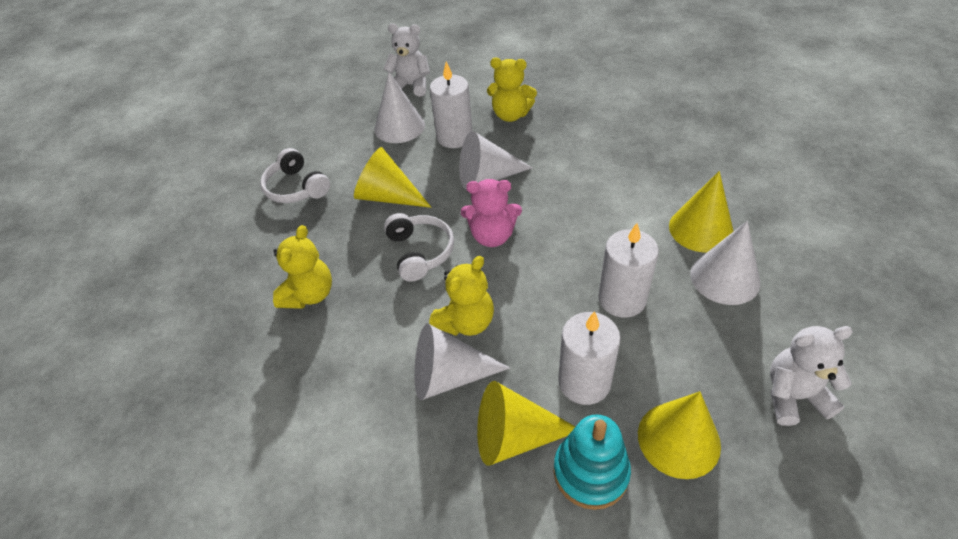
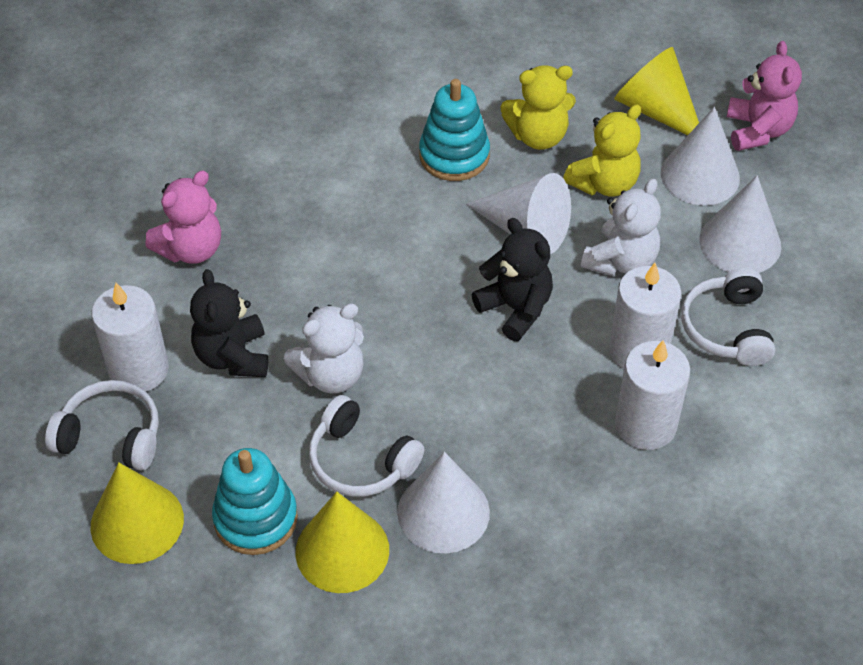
black teddy bear: none = 0 -> [190,269,268,377] [472,218,553,341] = 2
pink teddy bear: [461,179,522,247] = 1 -> [145,171,221,263] [727,41,802,151] = 2
turquoise stacking toy: [553,414,631,510] = 1 -> [212,448,298,555] [419,79,490,181] = 2
white headphones: [260,148,330,203] [384,213,454,282] = 2 -> [45,380,159,471] [309,395,424,497] [681,268,775,366] = 3
yellow cone: [354,147,432,208] [477,381,575,466] [638,391,721,479] [669,171,733,252] = 4 -> [90,462,184,564] [296,492,389,593] [614,47,699,135] = 3
yellow teddy bear: [273,225,332,309] [429,256,494,336] [487,58,537,122] = 3 -> [501,65,576,150] [563,104,641,197] = 2

